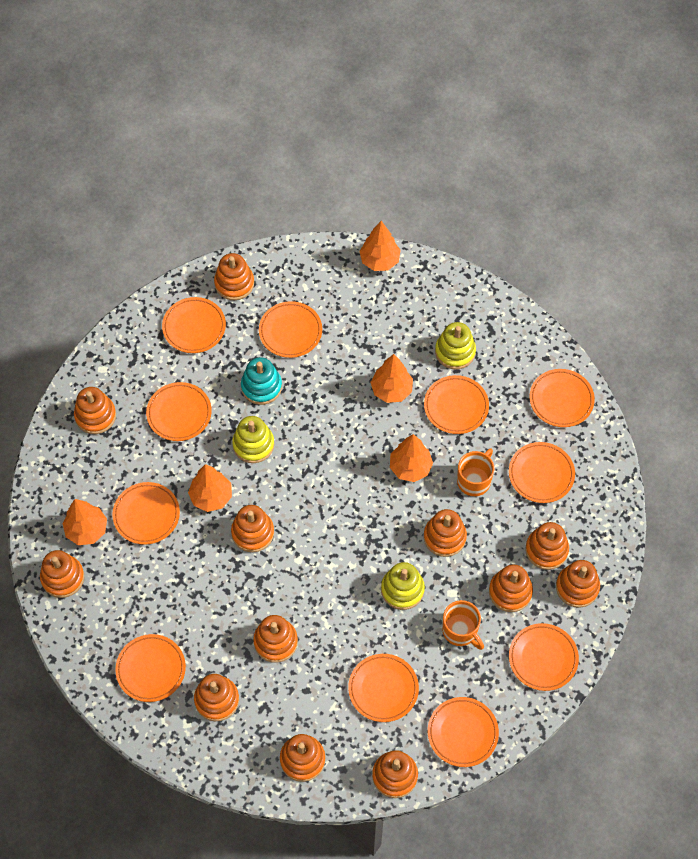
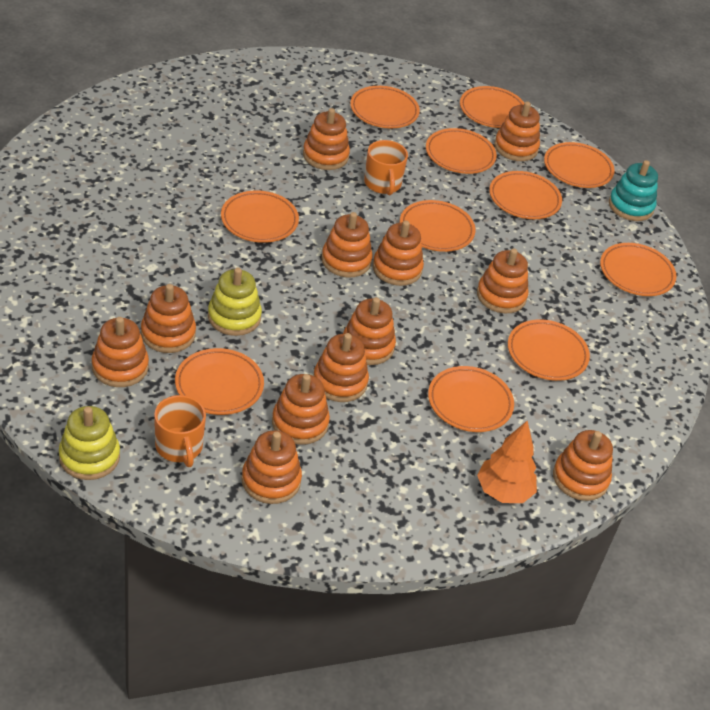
orange tree: [63,499,107,545] [188,464,232,512] [359,221,400,271] [370,354,413,403] [390,434,433,482] = 5 -> [477,421,537,503] = 1
yellow stacking toy: [232,416,274,463] [381,562,425,610] [435,322,476,369] = 3 -> [59,406,120,480] [208,268,262,336] = 2

